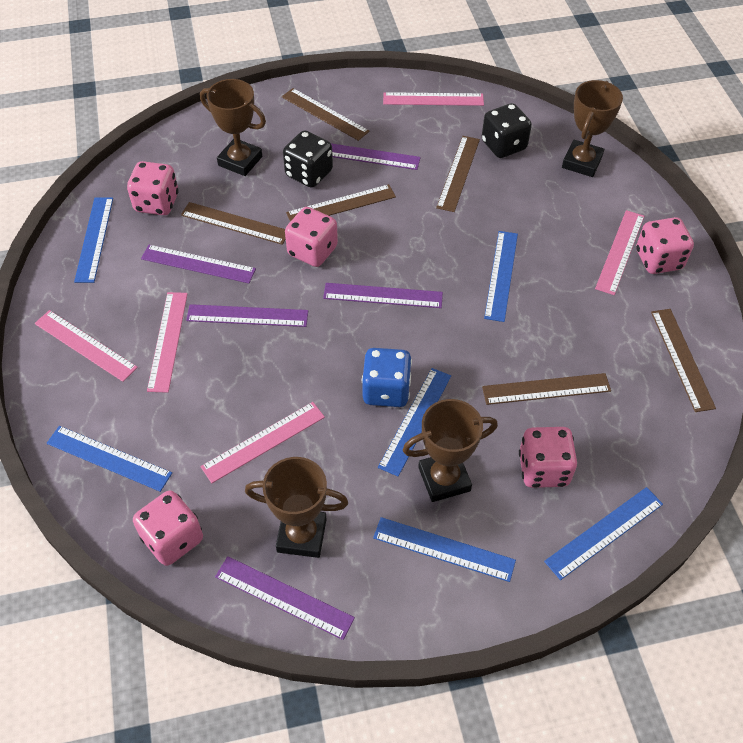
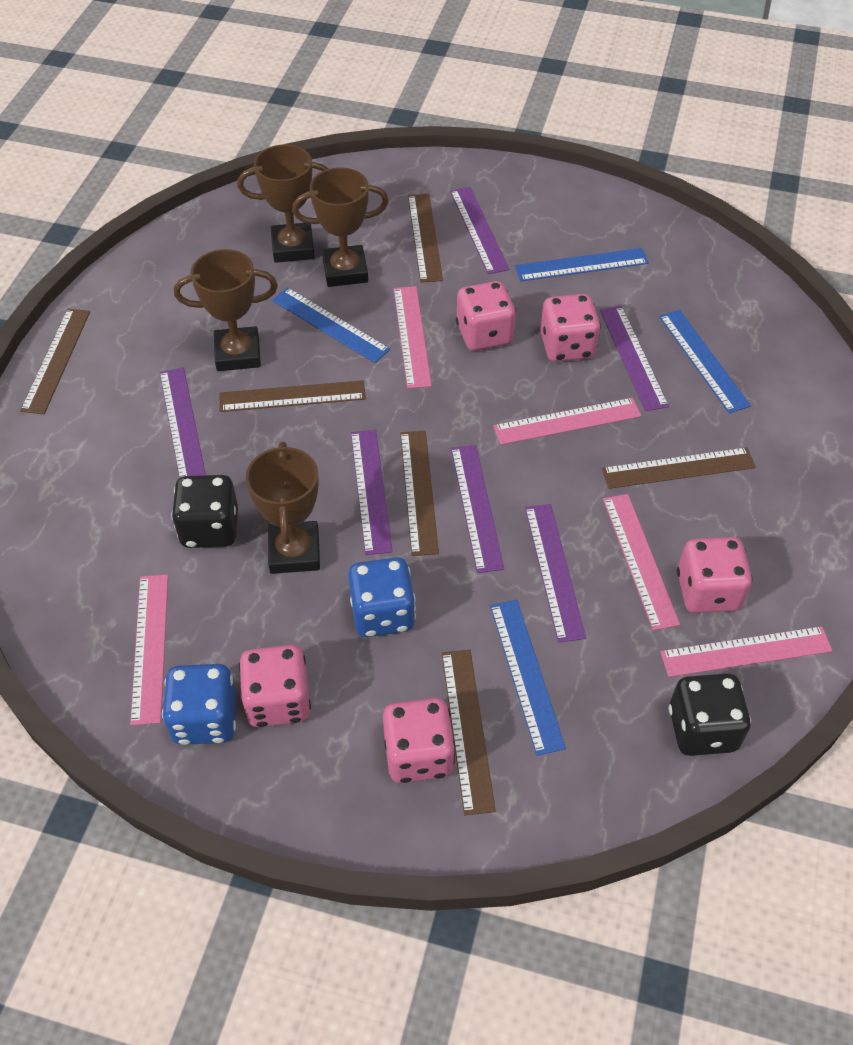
blue dice: [362,348,412,407] = 1 -> [162,664,236,745] [348,557,416,637] = 2
blue ruler: [47,426,172,492] [74,197,113,283] [373,517,516,582] [378,368,451,476] [484,231,518,322] [544,487,663,580] = 6 -> [272,287,390,363] [490,600,566,756] [515,248,649,281] [659,310,751,413] = 4
purple ruler: [141,245,256,283] [186,304,308,327] [215,556,355,640] [323,283,443,308] [331,143,421,170] = 5 -> [159,367,206,478] [351,430,392,555] [450,187,509,274] [451,445,504,573] [525,504,586,643] [600,306,669,411] = 6

